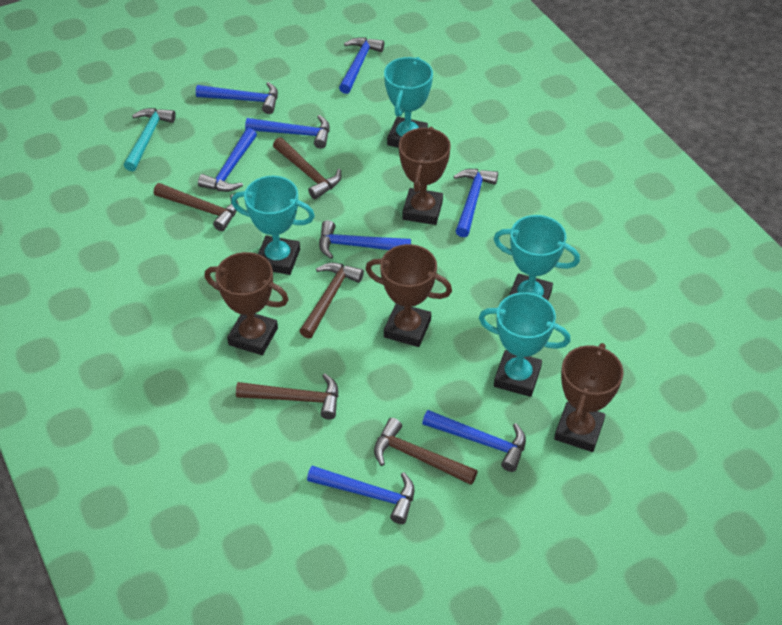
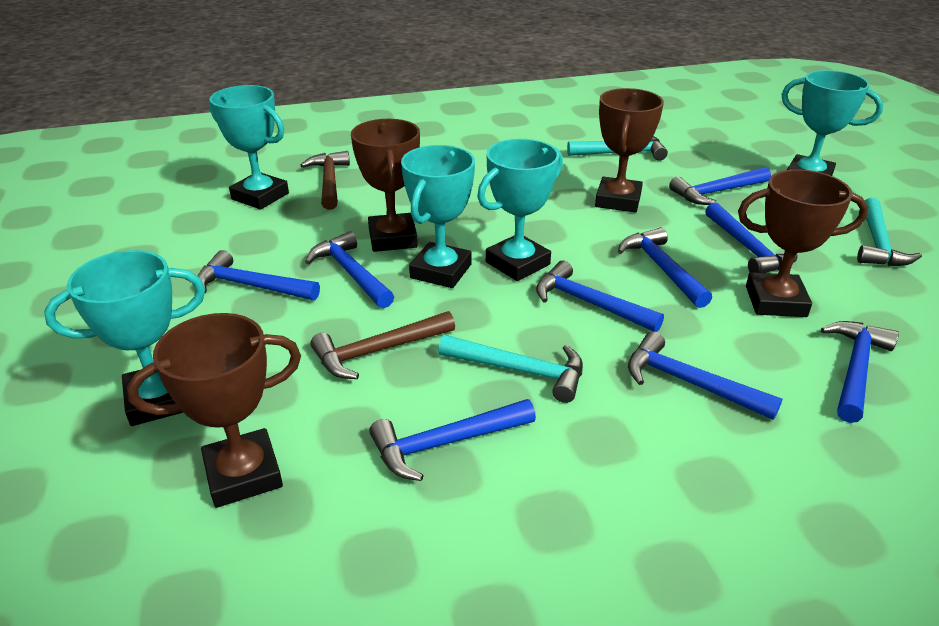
blue hammer: [196,82,278,114] [198,128,257,192] [245,115,330,149] [307,466,414,524] [319,220,411,259] [339,37,384,94] [422,410,526,472] [453,169,498,237] = 8 -> [198,250,320,300] [305,231,394,308] [369,399,536,481] [536,260,664,332] [618,227,712,308] [628,331,782,420] [669,167,771,205] [705,202,797,273] [821,321,899,423] = 9
brown hammer: [154,183,239,231] [236,373,338,419] [273,137,342,199] [299,263,364,339] [374,418,478,485] = 5 -> [300,151,350,210] [310,311,455,379] = 2
turquoise hammer: [124,108,176,171] = 1 -> [438,335,583,403] [567,136,668,161] [857,198,922,266] = 3
turquoise trophy: [231,176,315,275] [384,57,433,148] [479,292,571,397] [494,215,580,301] = 4 -> [44,250,205,426] [209,85,289,209] [401,145,475,288] [477,139,563,281] [781,70,883,176] = 5

